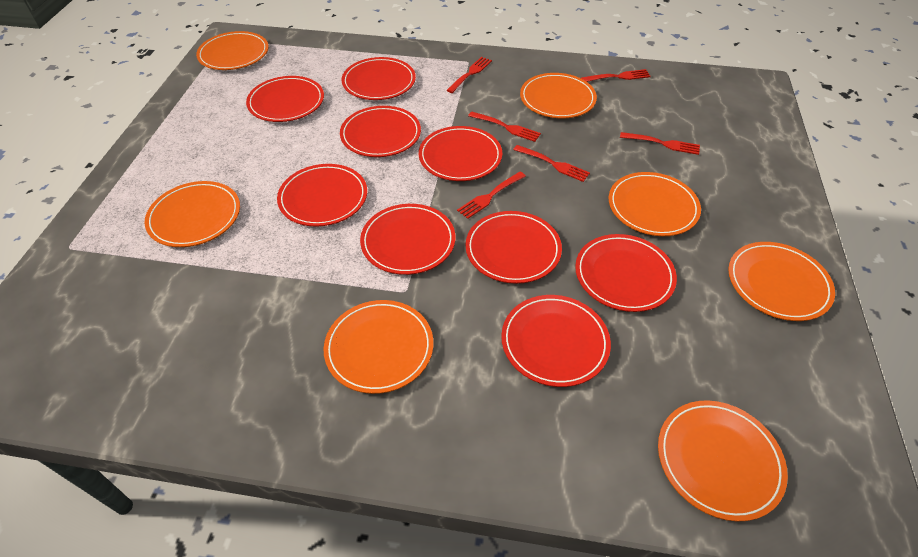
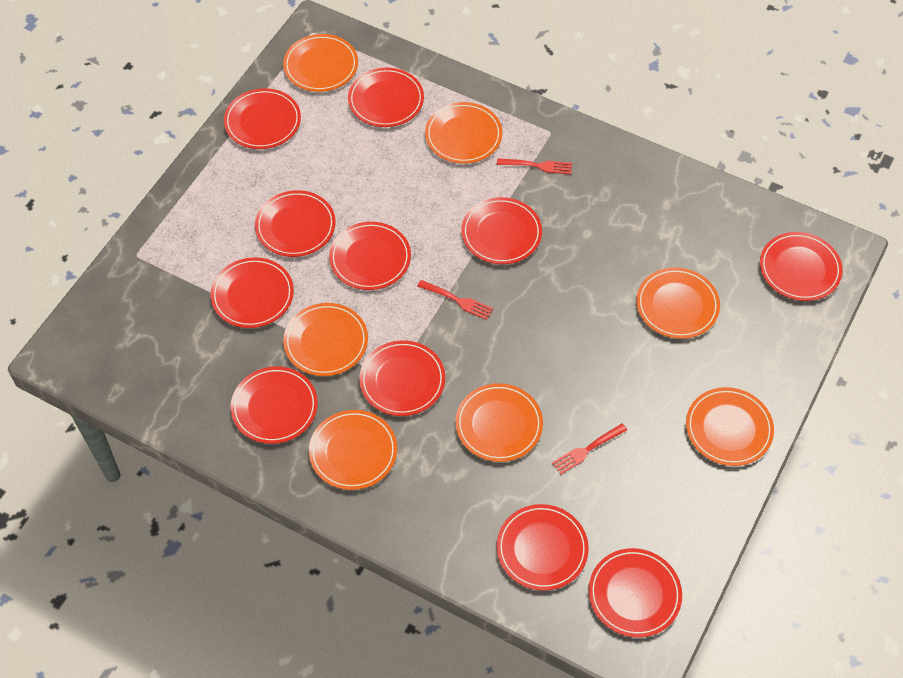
red fork: [446,57,492,93] [457,172,526,219] [468,111,541,142] [513,145,590,182] [581,69,651,82] [620,132,700,155] = 6 -> [418,280,493,320] [497,158,572,174] [552,423,627,475] = 3
red plate: [246,76,324,122] [277,164,367,227] [340,106,421,157] [341,57,416,100] [360,204,456,275] [419,126,502,181] [465,211,562,284] [501,295,611,387] [575,234,677,312] = 9 -> [211,257,294,328] [224,88,301,149] [230,366,318,444] [255,190,336,257] [329,222,411,290] [348,68,424,127] [359,340,445,416] [461,197,542,264] [497,504,589,591] [589,548,682,638] [760,232,843,301] = 11

